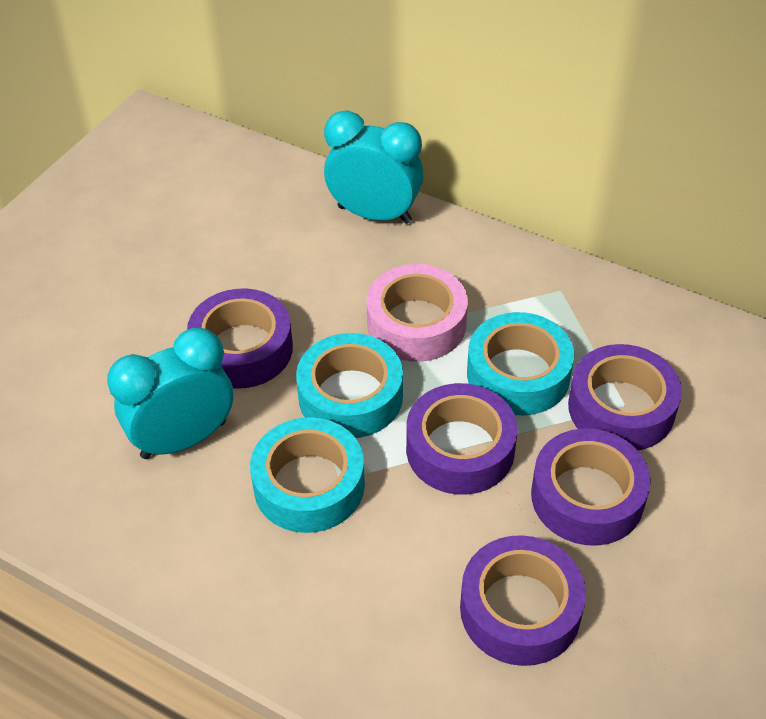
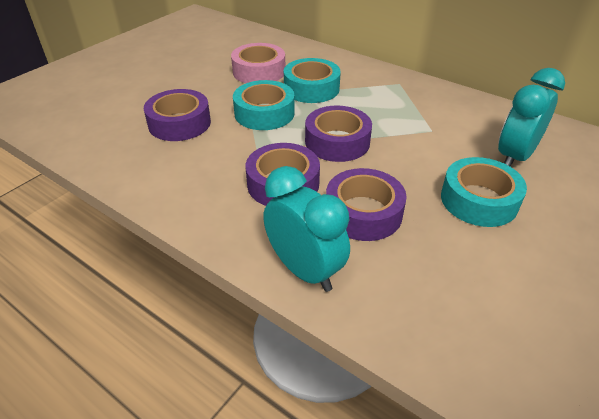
purple tape: [187,288,293,389] [406,383,518,495] [460,535,586,666] [531,429,651,546] [568,344,682,450] = 5 -> [144,89,211,141] [245,143,320,206] [305,106,372,162] [326,168,407,241] = 4

